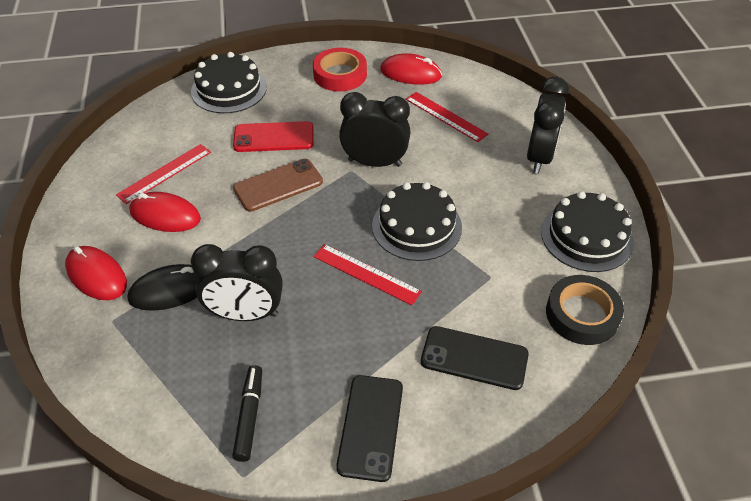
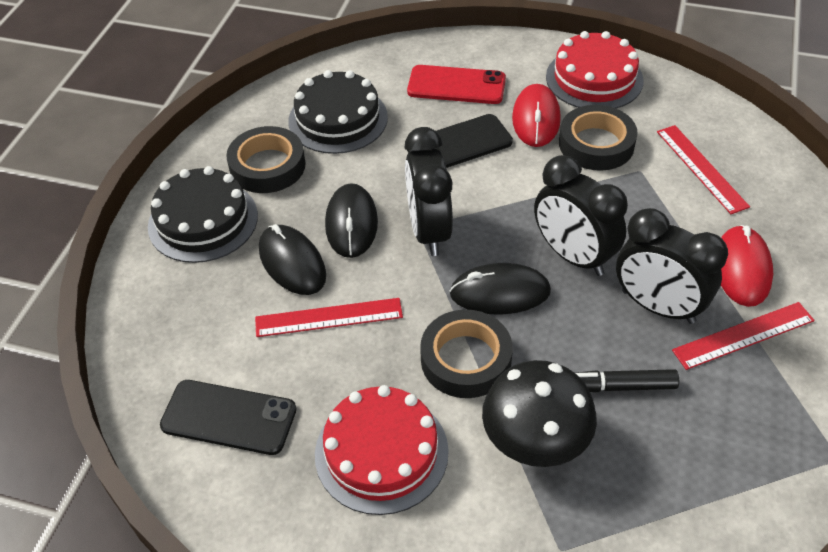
black cake: [191,52,267,113] [372,182,462,261] [541,191,634,272] = 3 -> [148,166,258,263] [288,70,388,154] = 2
black mouse: [128,264,198,311] = 1 -> [259,224,326,295] [325,183,378,258] [450,263,551,314] = 3
black mushroom: none = 0 -> [482,360,597,467] = 1
black tape: [546,275,624,345] = 1 -> [226,126,306,193] [420,310,513,398] [559,105,638,171] = 3
brown phone: [233,159,323,212] = 1 -> none = 0
red cake: none = 0 -> [315,385,449,515] [546,31,644,108] = 2
red mouse: [65,246,127,300] [129,192,201,232] [380,53,442,85] = 3 -> [512,84,561,147] [721,225,773,307] = 2
red tape: [313,48,367,91] = 1 -> none = 0

